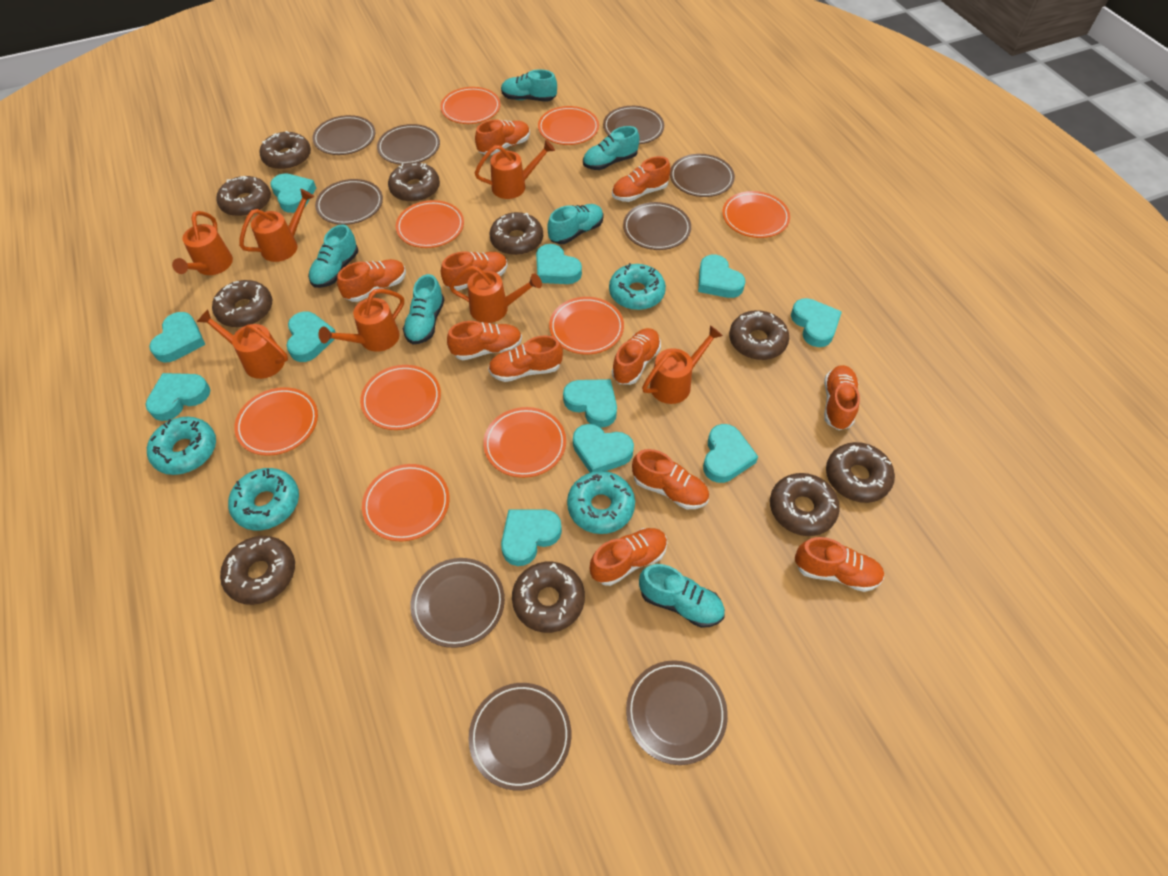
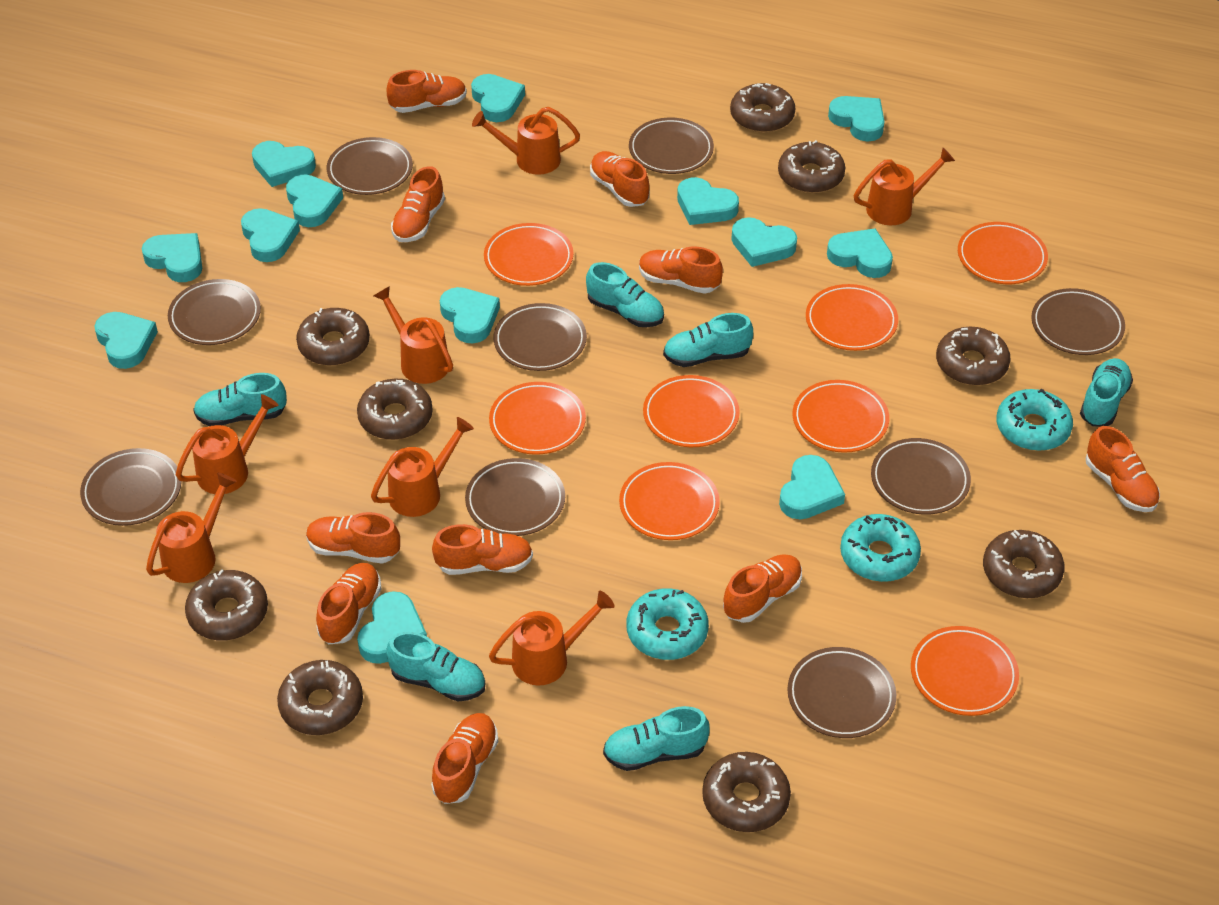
brown donut: [212,280,272,327] [216,176,271,217] [220,536,295,605] [259,131,311,170] [388,162,440,202] [489,212,543,255] [512,562,585,633] [729,310,789,360] [770,473,840,536] [826,442,895,503] = 10 -> [185,569,268,640] [277,660,363,735] [296,308,370,366] [357,379,433,440] [702,752,791,832] [730,83,796,133] [778,140,845,193] [936,327,1010,386] [983,530,1065,598] = 9
orange plate: [234,387,318,456] [360,365,441,430] [362,464,450,541] [396,200,464,248] [440,87,501,124] [483,407,566,478] [538,106,599,145] [549,297,624,355] [722,191,790,238] = 9 -> [484,223,573,286] [489,382,586,455] [619,462,720,540] [643,375,740,447] [793,380,889,453] [806,284,898,351] [911,626,1019,716] [958,222,1048,284] = 8
orange shoe: [337,259,406,302] [441,251,508,291] [447,321,522,360] [475,119,530,155] [488,335,563,382] [590,528,668,586] [612,156,671,202] [612,328,661,385] [632,449,709,509] [795,537,884,592] [824,365,860,430] = 11 -> [306,512,400,564] [316,563,381,644] [387,70,467,113] [391,166,445,242] [431,713,498,804] [432,524,533,575] [590,151,649,207] [639,247,723,294] [723,554,802,623] [1086,426,1160,512] = 10
turquoise donut: [147,417,216,475] [228,468,299,530] [567,471,635,534] [609,263,666,310] = 4 -> [627,588,709,660] [840,514,921,582] [996,389,1073,451] = 3
turquoise heart: [145,373,210,421] [149,312,205,362] [270,173,316,213] [286,311,336,362] [501,509,562,566] [536,244,582,284] [563,379,617,427] [573,424,634,473] [698,255,745,298] [703,424,758,483] [791,298,842,347] = 11 -> [94,312,158,369] [142,233,202,282] [241,208,300,262] [252,141,316,187] [286,174,343,227] [357,591,427,664] [440,287,500,343] [471,74,525,122] [677,177,739,225] [731,217,797,267] [779,455,845,519] [827,228,893,278] [828,96,885,141] = 13

